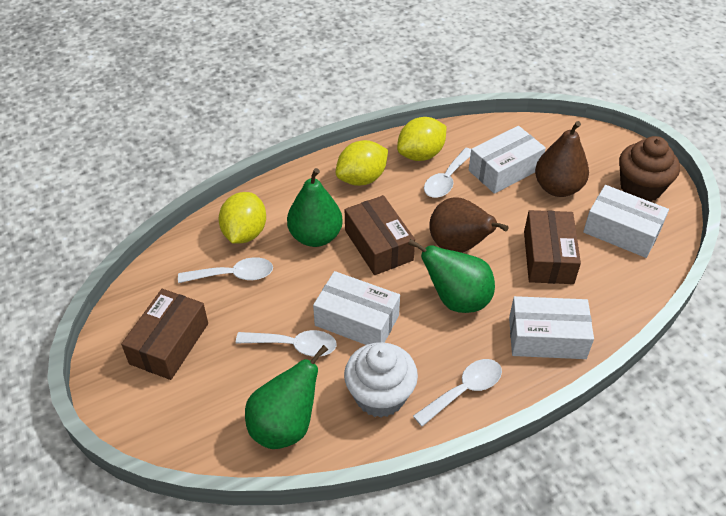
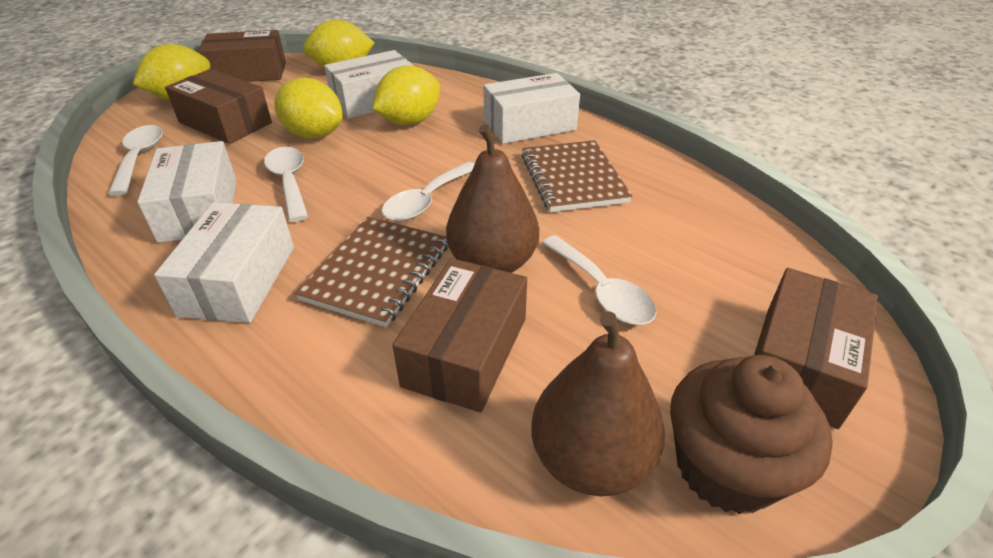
brown box: [121,289,208,380] [345,195,415,275] [524,210,581,284] = 3 -> [165,69,272,144] [197,30,286,82] [393,258,527,412] [754,268,878,429] = 4
brown notebook: none = 0 -> [295,217,448,327] [521,140,632,212] = 2
green pear: [245,345,328,449] [287,168,343,247] [408,239,495,313] = 3 -> none = 0
white cupcake: [344,342,418,418] = 1 -> none = 0
yellow lemon: [219,192,266,244] [336,140,388,186] [397,117,446,161] = 3 -> [133,44,210,100] [274,77,343,139] [303,20,374,68] [372,65,440,125] = 4

